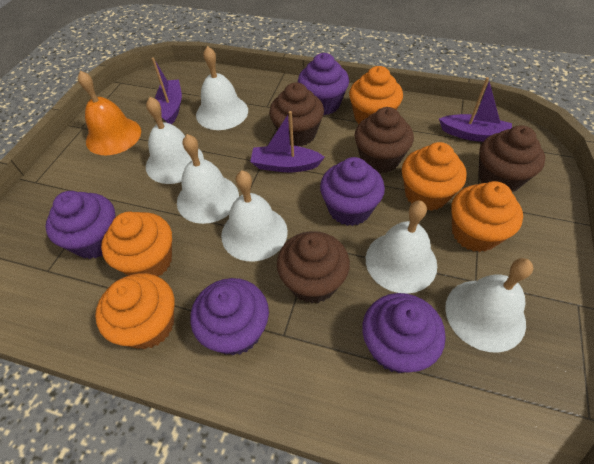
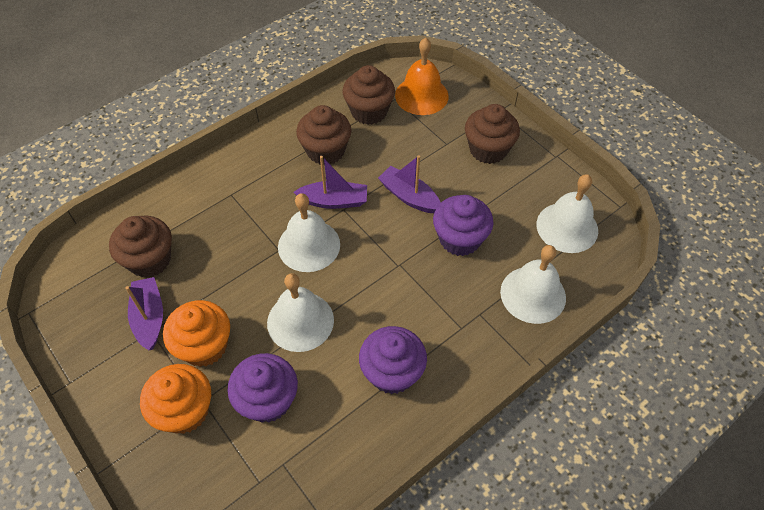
orange cupcake: [95,273,174,349] [101,212,172,276] [349,66,403,124] [402,142,467,211] [451,181,523,252] = 5 -> [140,364,211,434] [163,300,230,367] = 2
purple cupcake: [45,191,115,259] [190,278,269,356] [298,53,349,115] [320,157,385,226] [362,293,446,373] = 5 -> [227,353,298,423] [359,326,427,394] [433,195,493,256] = 3
white bell: [146,97,204,184] [177,134,239,224] [196,46,248,130] [221,171,288,262] [366,201,437,294] [445,258,533,352] = 6 -> [267,273,334,352] [278,193,340,272] [500,245,566,324] [537,174,598,253] = 4

